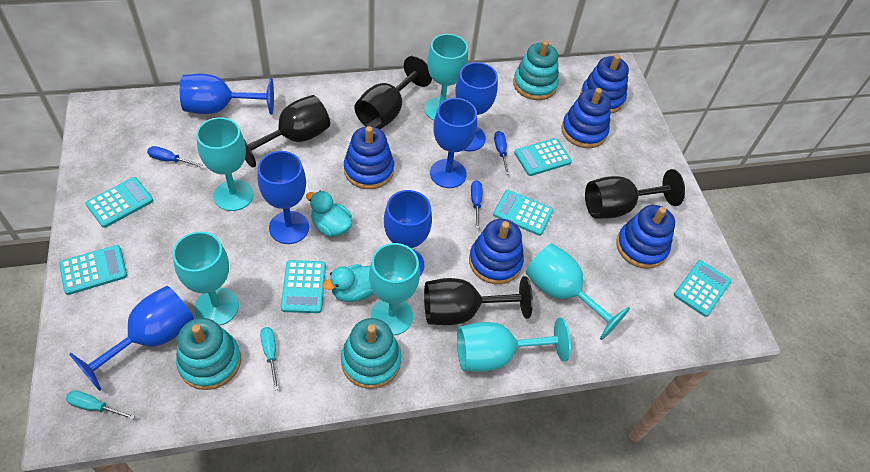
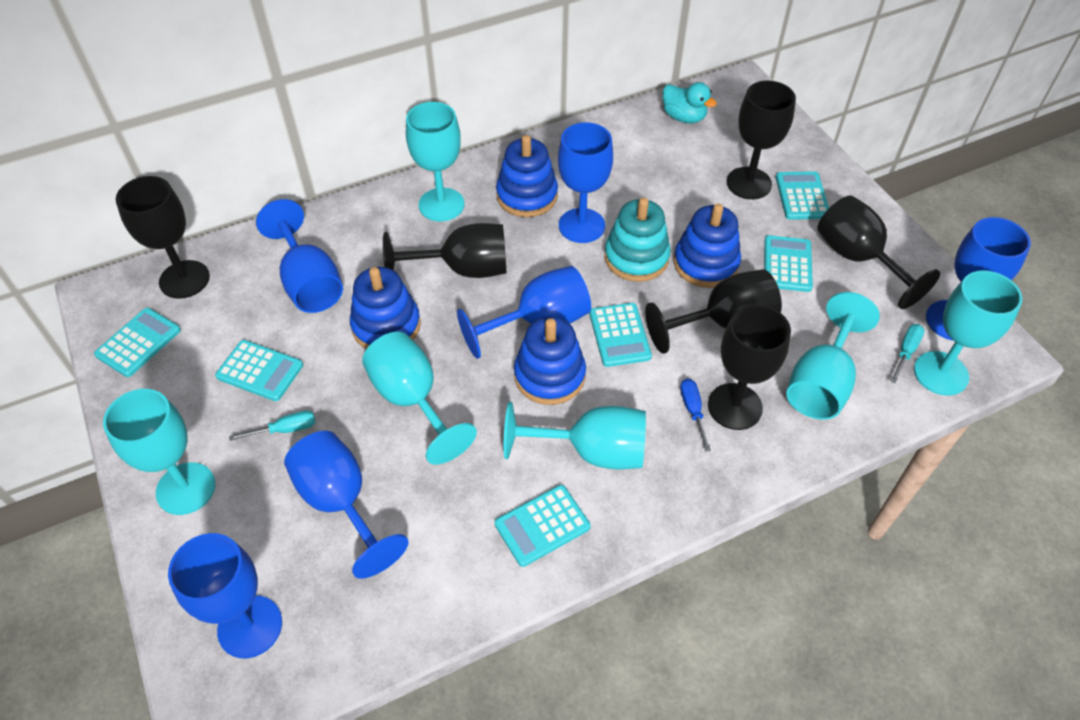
black goblet: [244,95,330,167] [354,56,432,129] [424,276,533,325] [585,169,685,219] = 4 -> [116,176,210,299] [383,223,507,278] [645,269,782,354] [708,304,791,430] [726,81,796,199] [817,195,940,309] = 6
blue screwdriver: [147,146,203,167] [471,181,482,229] [494,131,509,175] = 3 -> [680,379,711,452] = 1
blue stacking toy: [344,126,394,189] [469,219,524,284] [561,88,611,148] [580,55,629,114] [616,205,675,269] = 5 -> [350,267,421,349] [496,135,558,217] [514,316,586,405] [674,204,741,288] = 4
turquoise duck: [306,191,352,237] [323,264,374,302] = 2 -> [663,82,717,123] = 1
turquoise stacking toy: [176,318,241,390] [341,318,401,389] [513,41,559,100] = 3 -> [604,198,671,282] = 1

